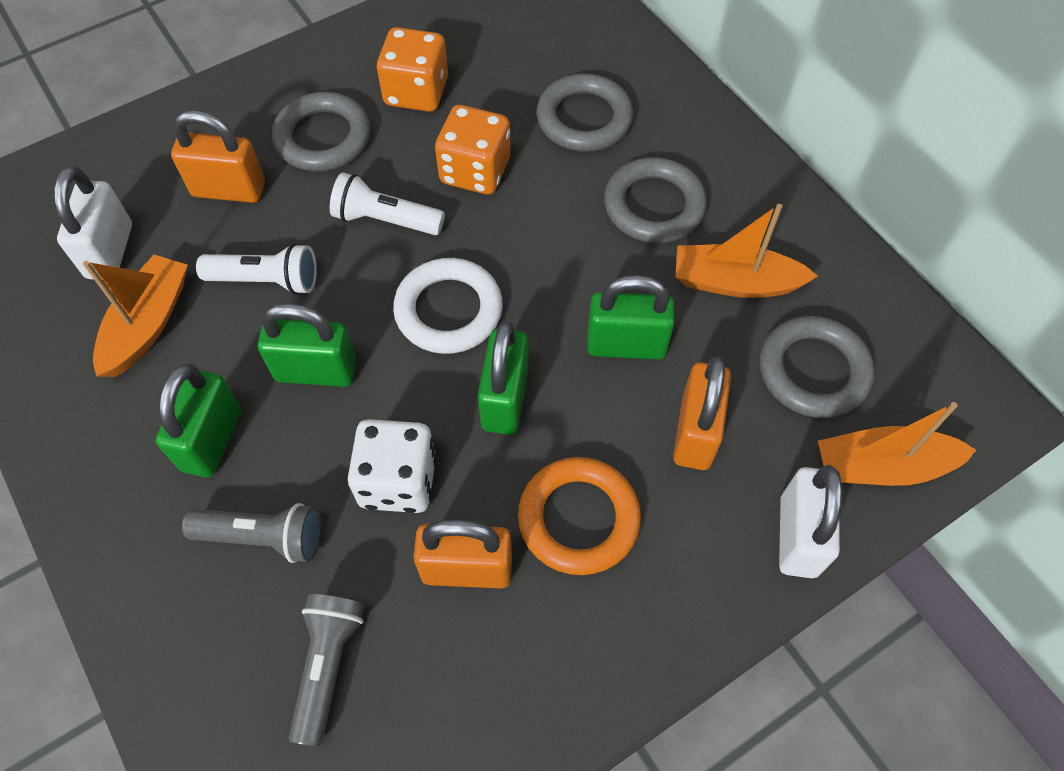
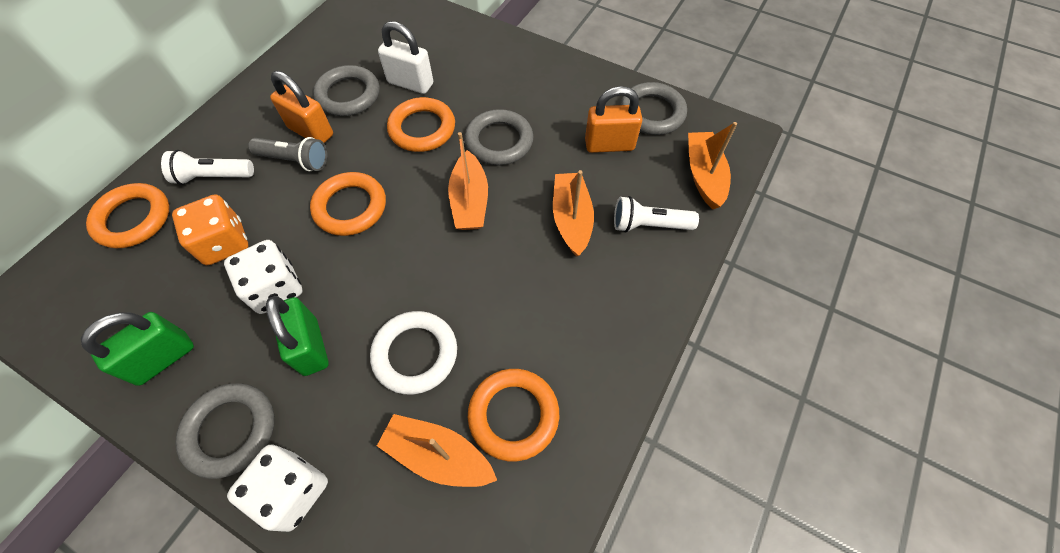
green padlock: [155,364,241,478] [258,303,356,387] [478,321,529,435] [587,275,675,359] = 4 -> [81,312,194,386] [266,296,329,376] = 2
grey flashlight: [182,503,322,563] [289,594,364,747] = 2 -> [248,137,327,171] = 1
orange boat: [83,255,188,377] [675,204,817,298] [818,402,976,486] = 3 -> [377,414,497,487] [448,132,488,230] [553,170,594,256] [688,122,737,209] = 4
orange dice: [377,27,448,112] [435,105,511,195] = 2 -> [172,194,249,265] = 1
orange padlock: [171,110,265,203] [414,520,512,588] [673,356,731,470] = 3 -> [270,71,333,143] [585,86,642,153] = 2
orange ring: [518,457,641,575] = 1 -> [86,183,169,248] [310,172,386,236] [387,97,455,152] [468,369,559,461] = 4
white dice: [348,419,436,513] = 1 -> [224,240,303,314] [227,444,328,532] = 2
white padlock: [54,166,132,279] [779,465,842,578] = 2 -> [378,21,433,94] = 1

